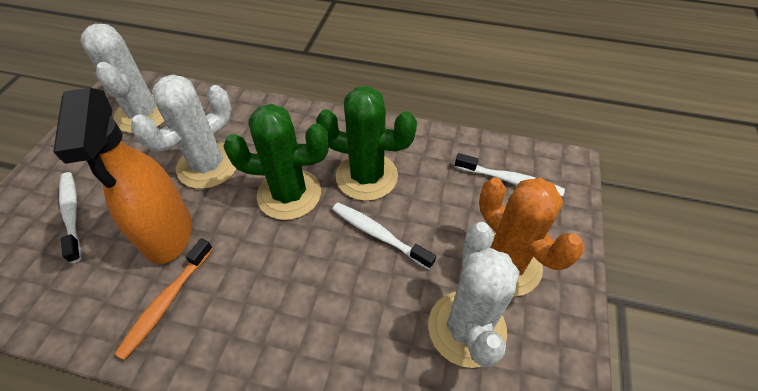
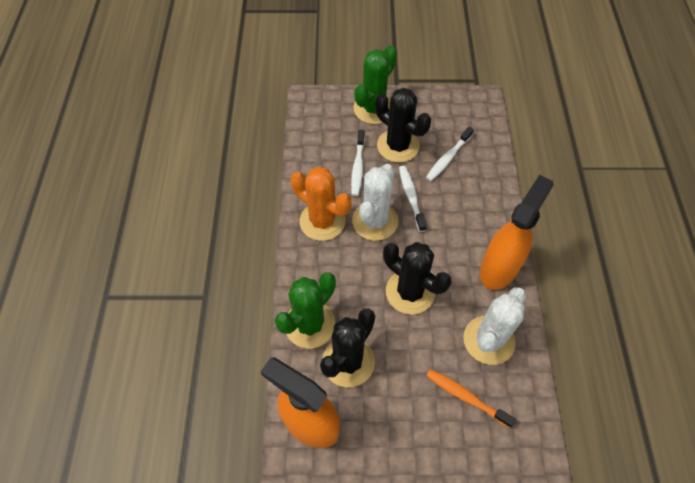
black cactus: none = 0 -> [320,308,375,387] [375,88,431,163] [383,242,452,314] = 3
orange spray bottle: [53,88,192,264] = 1 -> [260,358,340,448] [479,174,553,290] = 2
white cactus: [80,24,165,133] [131,75,237,189] [428,222,520,368] = 3 -> [352,164,398,241] [463,287,526,365] = 2

